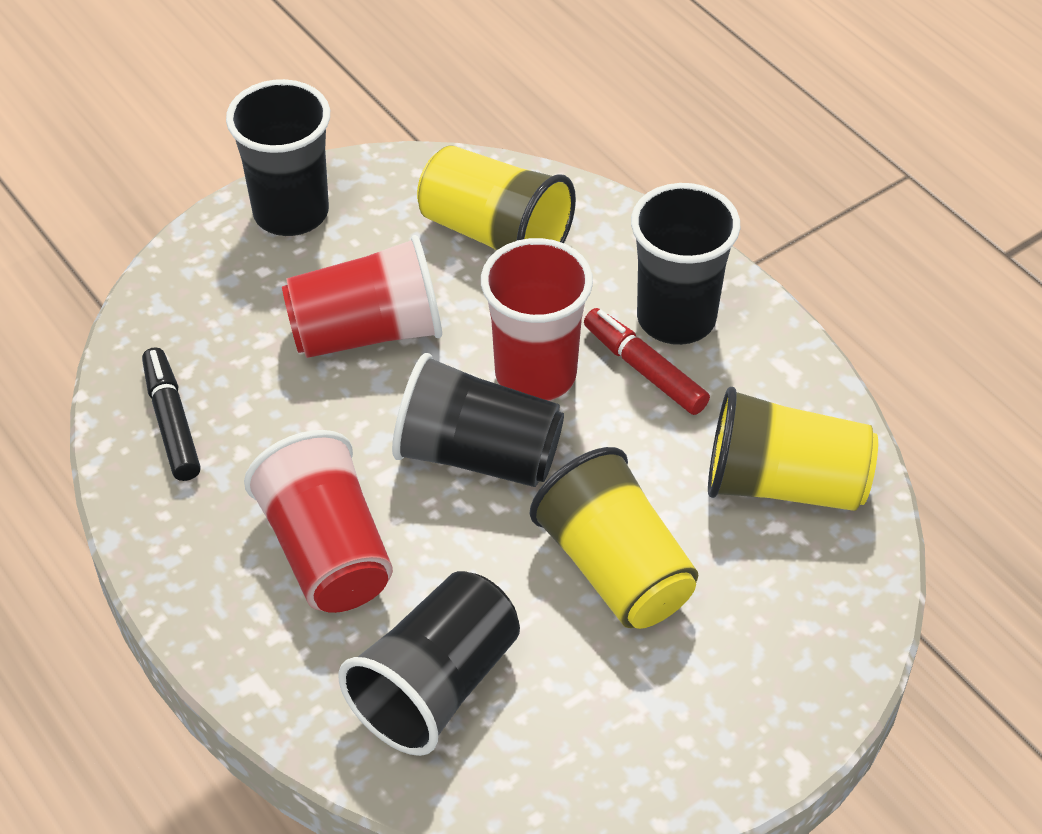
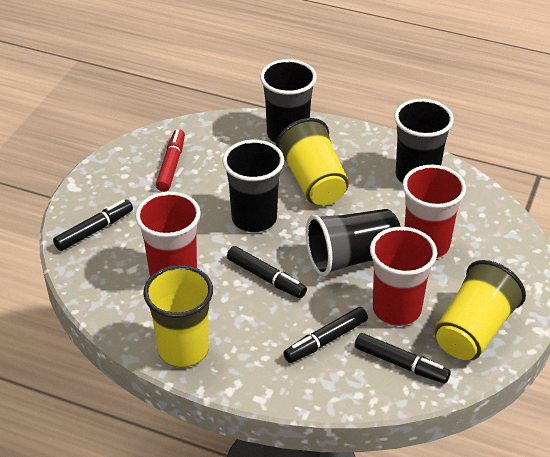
black marker: [142,347,201,481] = 1 -> [53,200,133,251] [227,246,307,298] [283,307,368,363] [355,333,451,384] = 4

